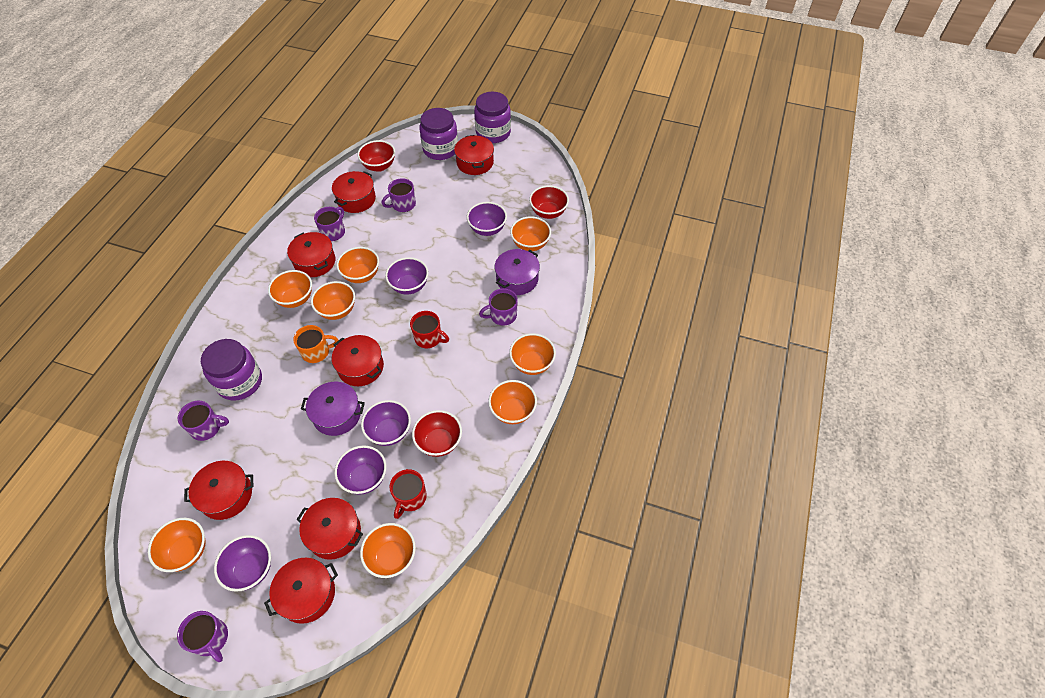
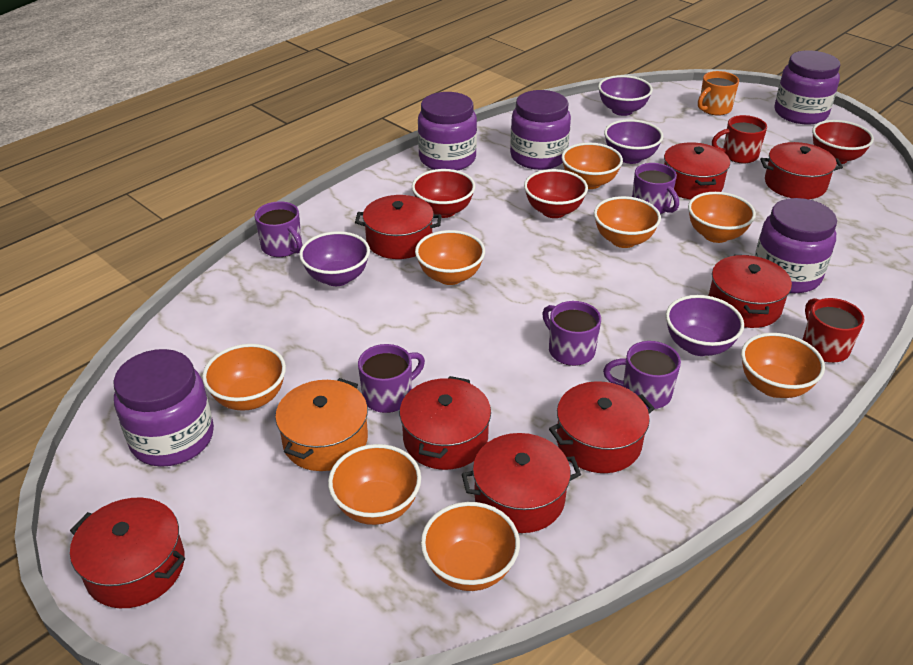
orange pot: none = 0 -> [275,378,368,471] = 1
purple bowl: [214,535,271,592] [334,445,386,495] [361,400,411,446] [385,257,428,295] [467,202,507,236] = 5 -> [299,231,370,286] [598,75,653,116] [604,119,664,164] [666,295,744,356] = 4
purple jar: [201,339,262,401] [419,108,458,160] [474,92,511,143] = 3 -> [113,349,214,467] [418,92,477,171] [510,90,571,170] [755,198,837,293] [775,50,840,125] = 5
purple pot: [301,382,365,436] [495,249,540,295] = 2 -> none = 0
red pot: [184,461,253,520] [264,558,338,624] [287,232,335,277] [296,498,363,560] [332,171,376,213] [332,335,384,386] [454,135,494,175] = 7 -> [70,497,185,608] [355,195,442,259] [400,376,491,470] [462,433,581,533] [549,381,655,473] [664,142,730,199] [708,255,792,328] [760,142,843,199] = 8

